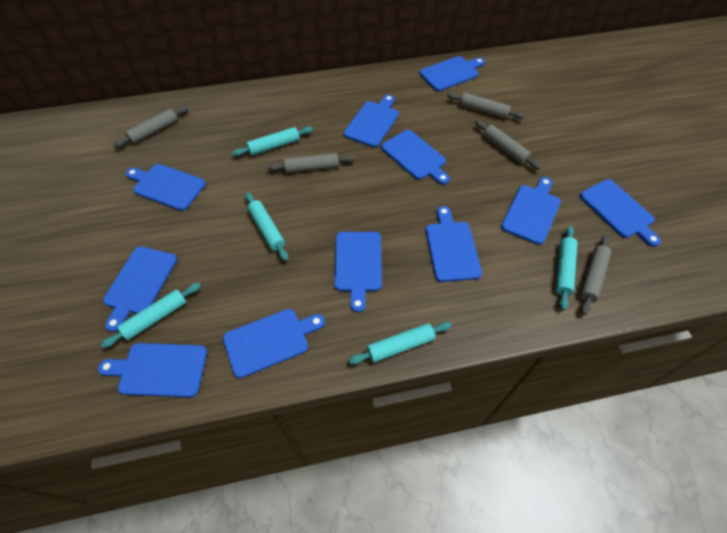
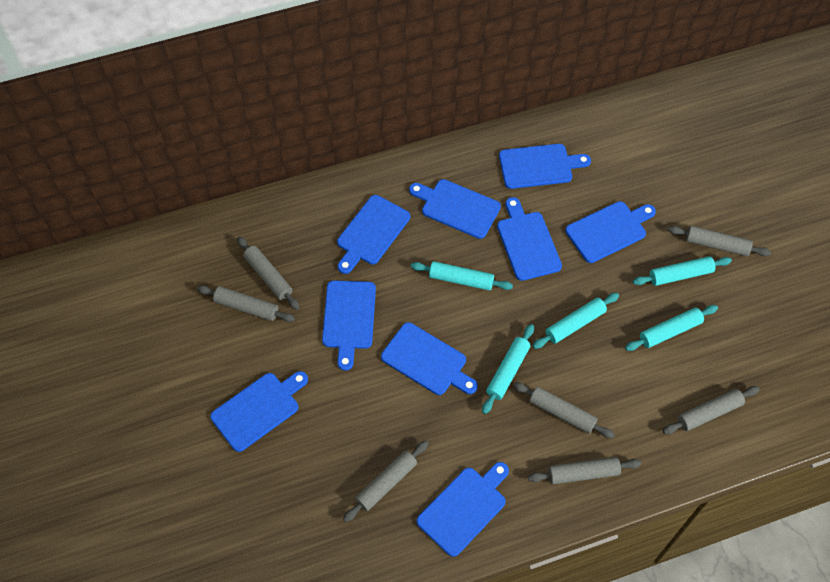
blue cutting board: [98,343,207,397] [103,246,177,332] [126,164,206,211] [223,309,325,378] [334,232,382,312] [344,94,399,147] [381,130,450,185] [420,56,485,91] [426,206,482,282] [501,177,561,245] [580,179,661,247] = 11 -> [210,371,308,452] [322,280,376,371] [337,195,410,274] [381,322,478,395] [409,179,501,239] [417,462,509,557] [497,197,562,281] [499,144,591,189] [565,201,656,263] = 9
grey rolling pin: [113,106,189,147] [267,153,355,173] [447,92,525,119] [475,120,541,170] [580,235,611,315] = 5 -> [197,285,295,322] [237,236,300,310] [343,440,429,522] [513,382,615,438] [528,457,641,484] [662,386,760,434] [668,226,771,256] = 7

